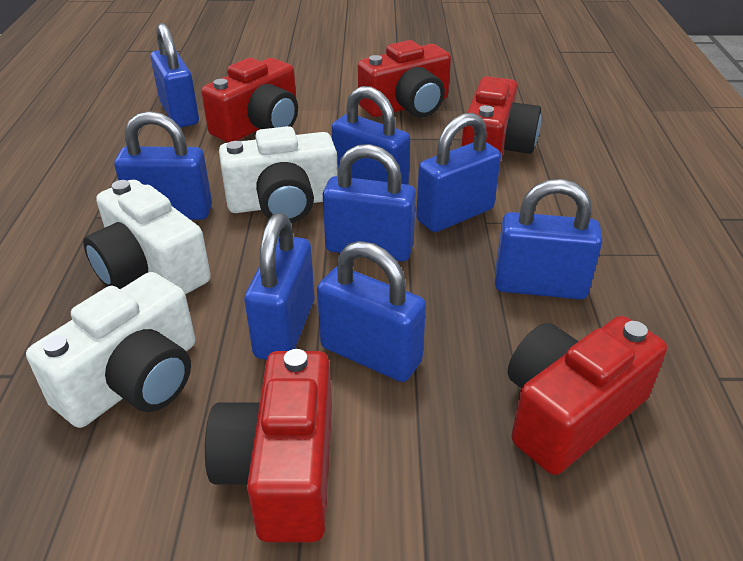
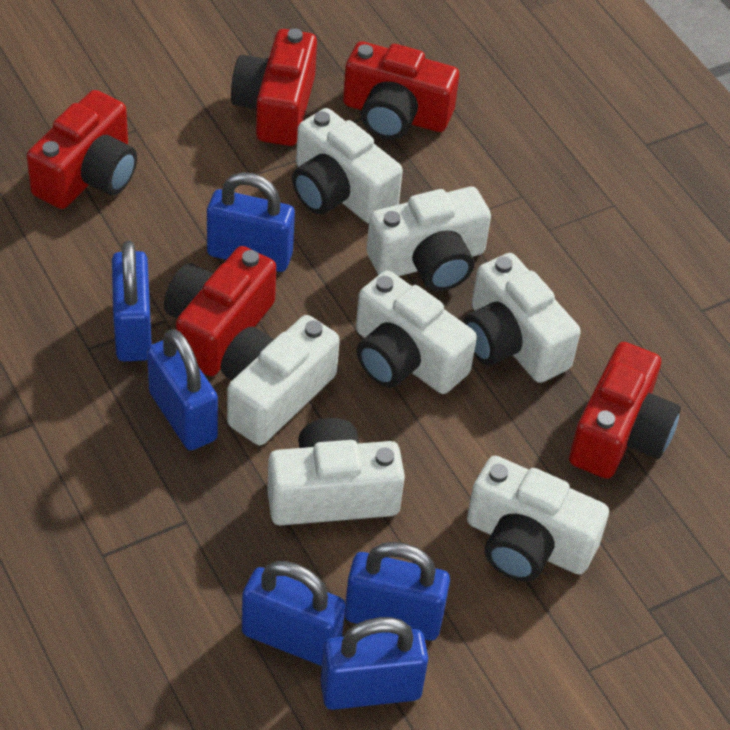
blue padlock: [114,111,212,220] [150,23,199,128] [244,213,315,360] [317,241,426,382] [323,144,416,261] [331,86,410,185] [416,113,501,232] [495,179,603,299] = 8 -> [112,240,152,362] [147,329,218,450] [207,172,295,272] [242,561,345,666] [320,617,428,710] [345,542,450,641] = 6
white camera: [26,272,195,428] [83,179,211,294] [219,126,338,223] = 3 -> [221,315,340,445] [267,418,405,526] [292,108,403,224] [356,271,477,394] [367,187,491,291] [463,253,581,383] [467,456,609,582] = 7

